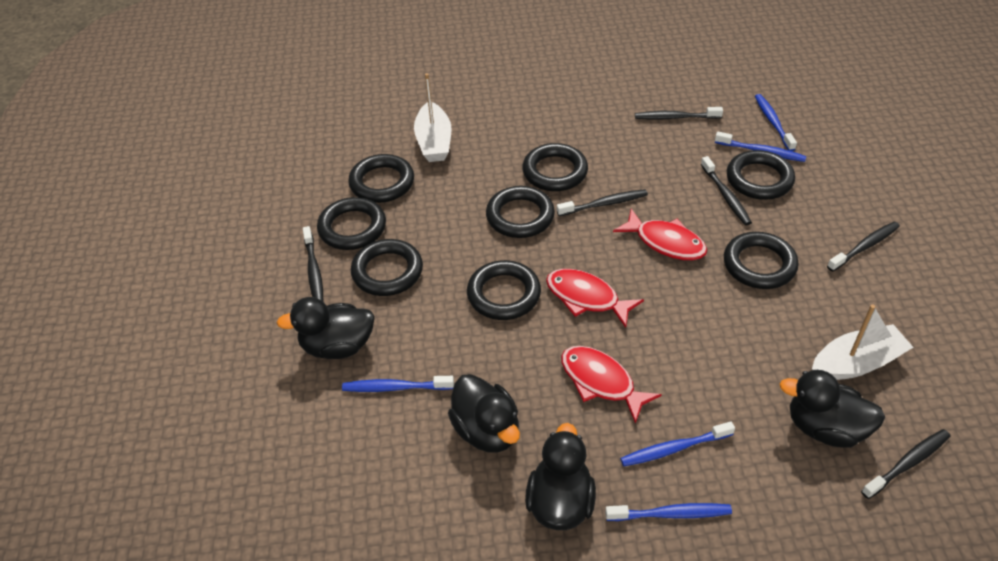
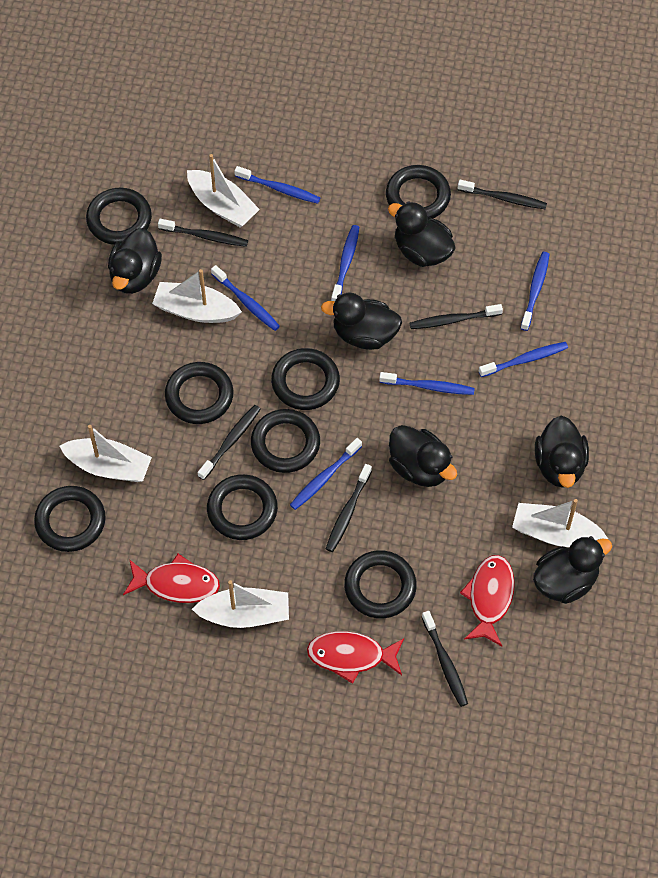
black duck: [277,297,375,359] [448,374,520,453] [525,423,596,530] [780,370,885,448] = 4 -> [108,228,162,294] [321,293,402,350] [388,201,455,267] [389,425,457,487] [533,536,612,604] [535,416,589,488] = 6
blue toothbrush: [342,376,454,392] [605,503,732,521] [620,421,735,466] [715,131,806,162] [755,94,797,151] = 5 -> [211,265,280,331] [234,166,320,204] [290,438,362,510] [331,225,359,301] [379,372,475,395] [479,342,568,377] [520,252,549,331] = 7
white boat: [414,73,452,162] [812,304,913,380] = 2 -> [59,425,152,482] [152,269,242,323] [187,154,260,228] [192,580,289,628] [512,499,608,547] = 5

